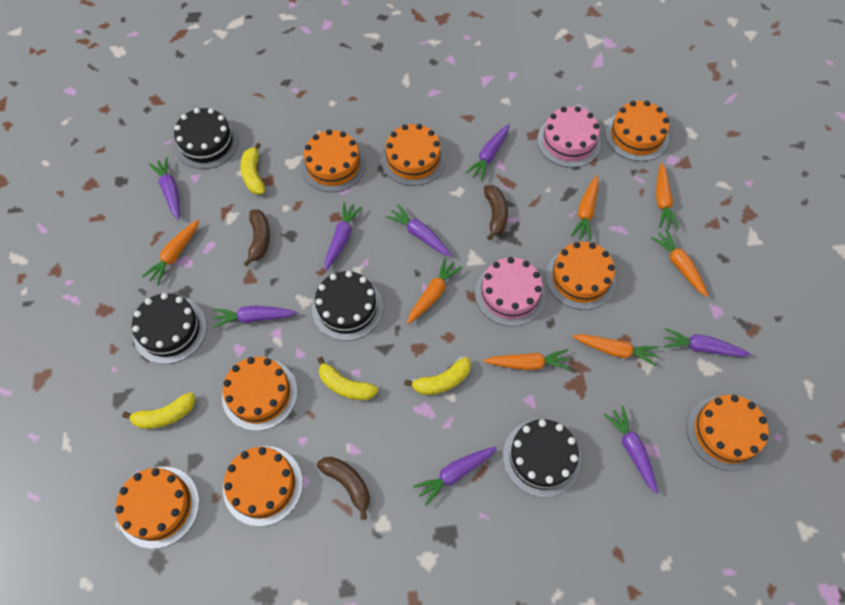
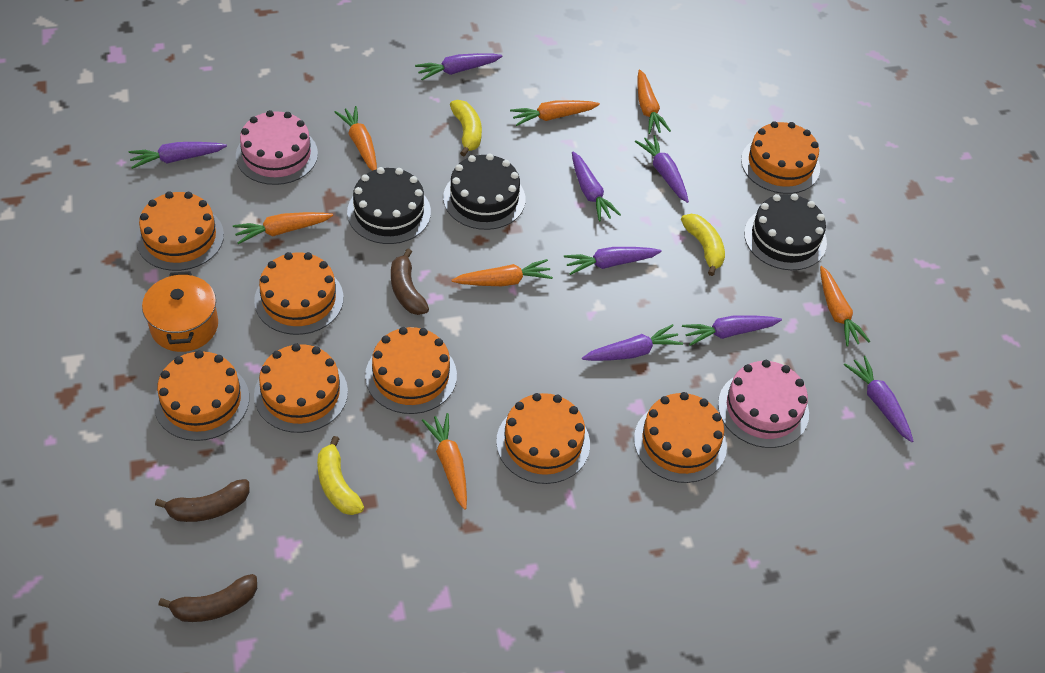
black cake: [132,293,207,364] [174,108,239,169] [312,271,383,341] [503,419,581,497] = 4 -> [347,167,431,244] [443,154,525,230] [744,194,827,270] = 3
orange pot: none = 0 -> [142,271,218,352] = 1
yellow banana: [122,392,195,429] [241,142,265,195] [317,357,378,400] [404,357,471,395] = 4 -> [317,436,364,515] [450,100,482,156] [681,214,725,276] = 3

